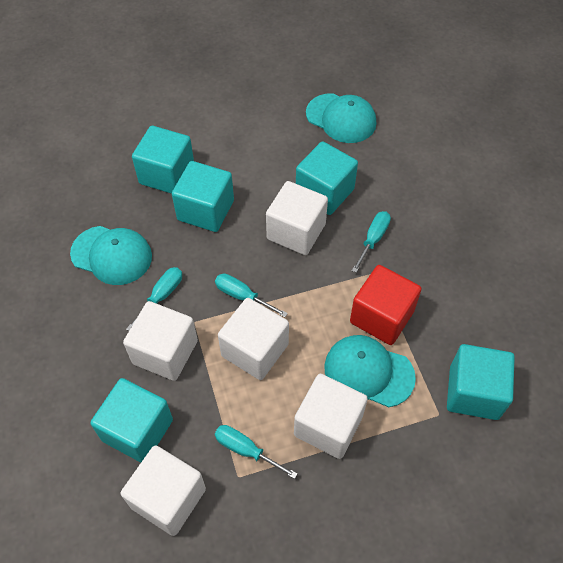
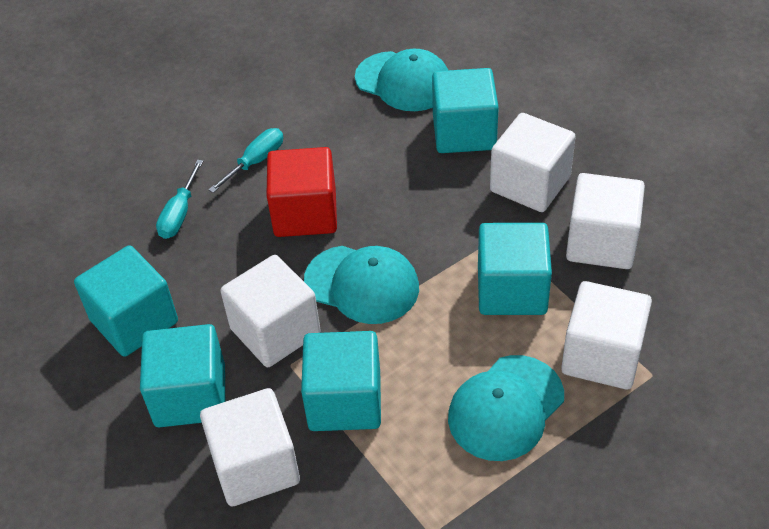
turquoise screwdriver: [126,267,182,331] [215,274,288,317] [215,425,298,479] [352,211,391,273] = 4 -> [156,160,203,239] [208,128,283,193] = 2

